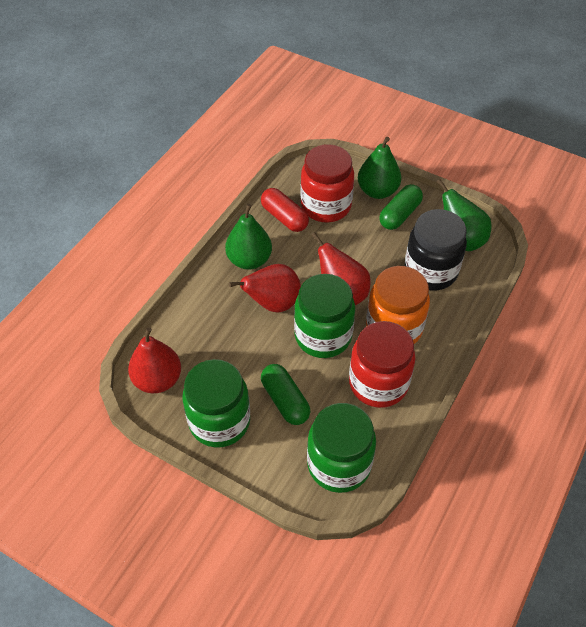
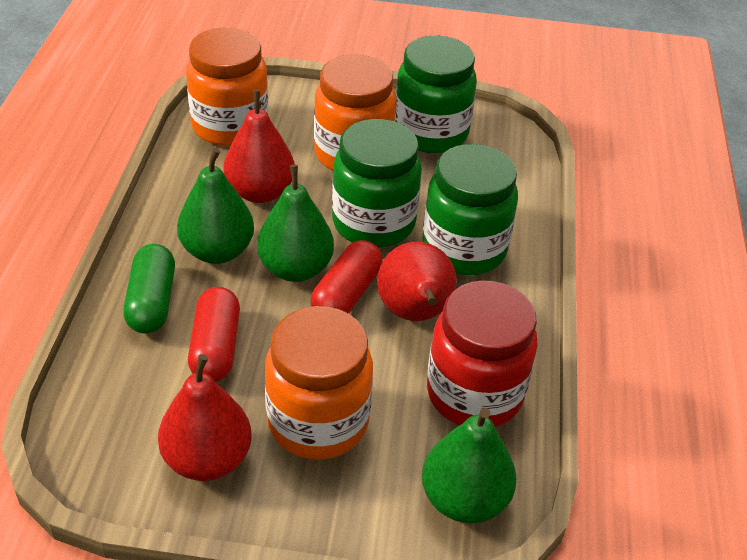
black jar: [404,209,467,291] = 1 -> none = 0
green capsule: [261,364,310,425] [379,184,423,230] = 2 -> [124,244,175,334] = 1
orange jar: [366,266,430,344] = 1 -> [186,28,269,146] [265,306,373,460] [314,54,397,170] = 3
red capsule: [261,188,309,232] = 1 -> [188,287,240,382] [311,240,383,314] = 2
red jar: [300,144,354,222] [349,321,415,408] = 2 -> [427,280,538,427] = 1

